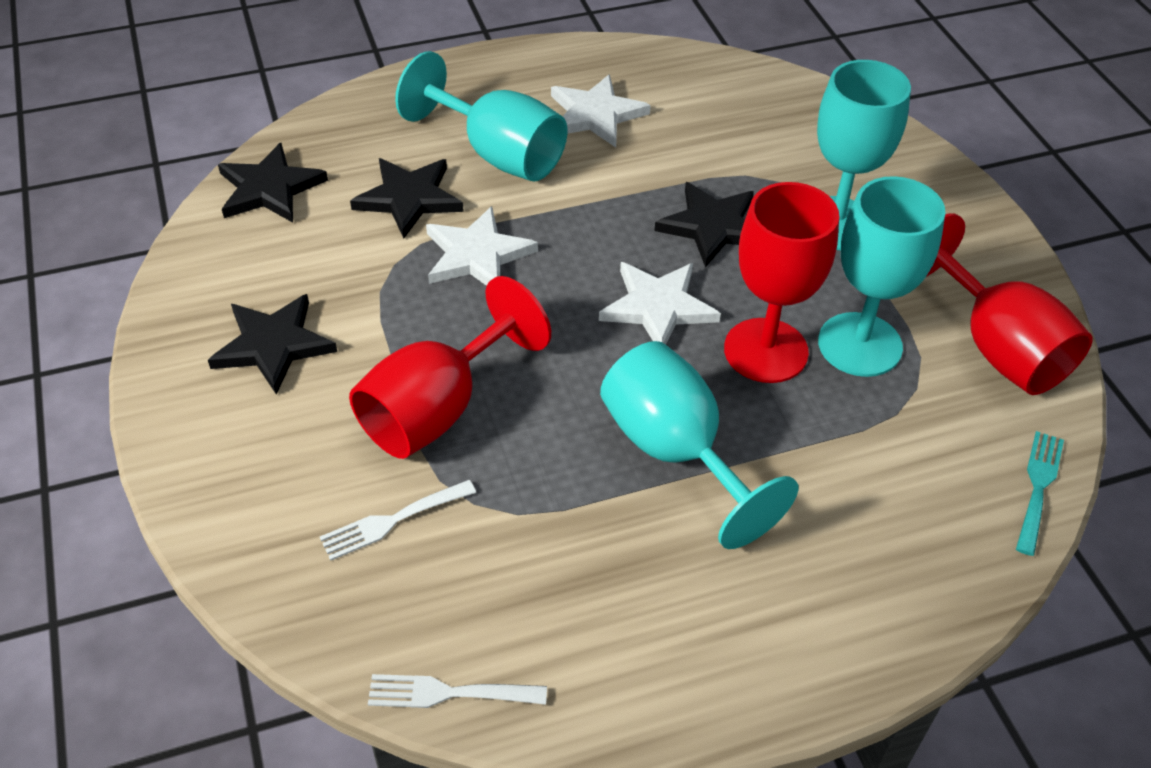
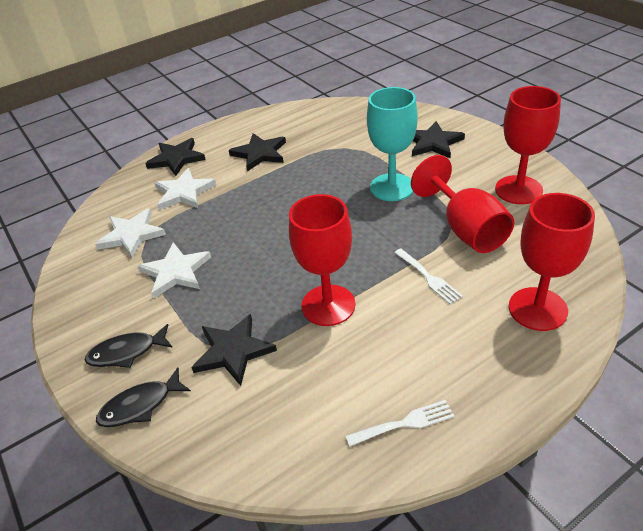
black fish: none = 0 -> [84,324,172,368] [96,368,191,427] = 2
red goblet: [349,276,551,459] [724,182,839,383] [926,213,1093,395] = 3 -> [289,194,355,326] [411,155,514,253] [495,86,561,204] [509,193,595,331] = 4
turquoise fork: [1016,431,1064,556] = 1 -> none = 0
turquoise goblet: [395,51,567,182] [600,341,799,549] [817,60,911,250] [818,176,945,377] = 4 -> [367,87,418,201] = 1

